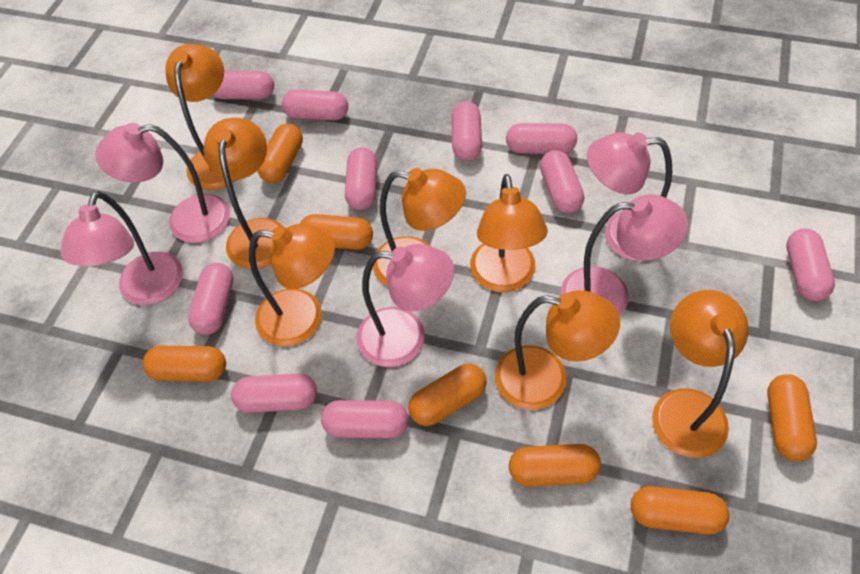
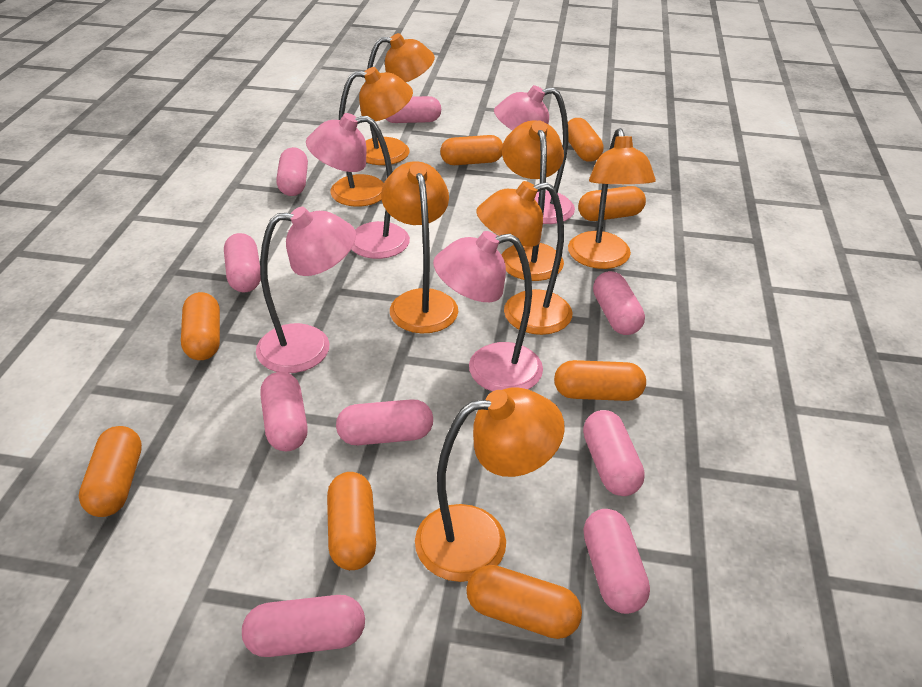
orange capsule: [143,346,226,381] [257,124,303,183] [300,214,373,250] [408,364,487,426] [509,444,601,487] [631,486,729,534] [767,374,817,461] = 7 -> [79,426,142,517] [181,292,220,360] [327,472,376,570] [440,135,503,165] [466,565,582,639] [554,360,646,401] [568,118,604,162] [578,186,646,221] = 8
pink capsule: [188,263,233,335] [213,70,274,99] [231,373,317,413] [282,90,348,120] [321,400,408,438] [345,147,377,210] [451,101,482,161] [506,123,577,154] [540,150,584,213] [786,228,835,301] = 10 -> [224,233,261,292] [242,595,365,657] [260,372,308,451] [276,147,308,196] [336,399,433,445] [386,96,441,123] [583,410,645,496] [584,509,650,614] [593,271,645,335] = 9
pink lamp: [61,191,183,305] [95,123,230,243] [357,244,454,367] [561,194,688,316] [587,132,672,261] = 5 -> [256,207,356,373] [306,113,410,259] [433,231,543,392] [494,85,575,224] = 4

